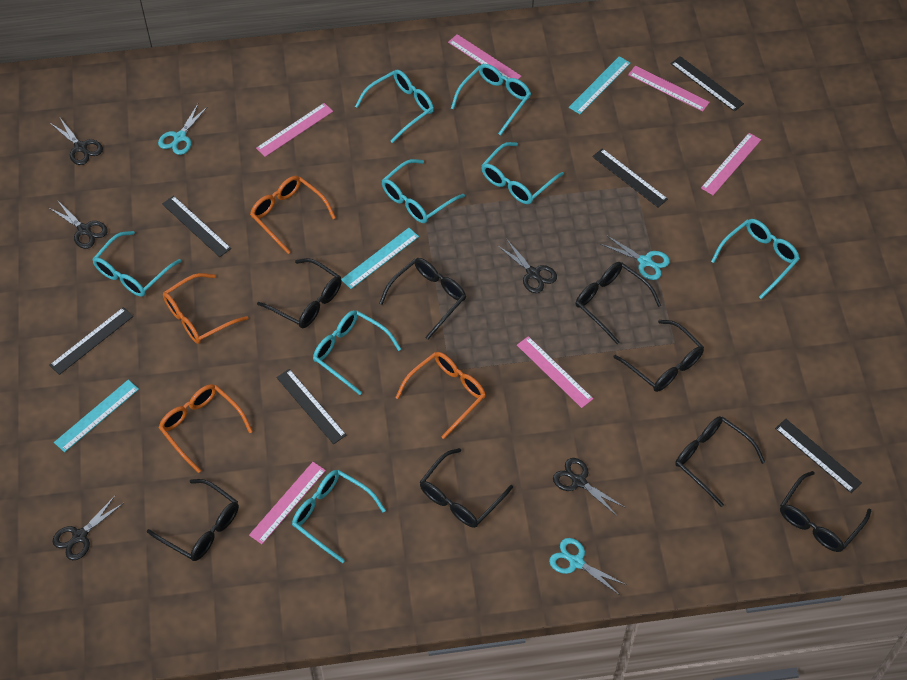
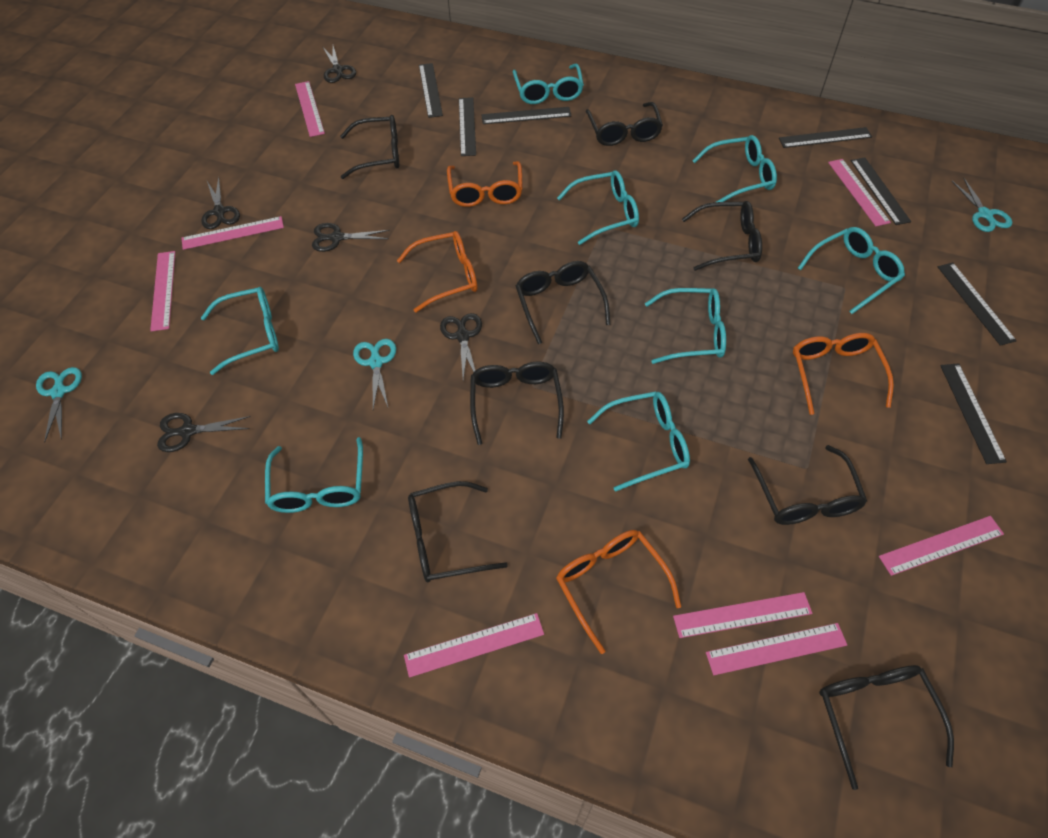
black ruler: [50,307,133,375] [162,195,231,257] [276,369,346,444] [592,148,668,207] [671,56,744,112] [775,419,862,493] = 6 -> [419,63,443,118] [459,97,476,156] [481,107,571,124] [779,127,872,148] [851,158,911,225] [938,263,1017,346] [940,363,1007,464] = 7
pink ruler: [249,462,326,544] [256,103,333,157] [448,34,522,79] [517,336,593,408] [628,66,710,112] [701,133,761,195] = 6 -> [150,251,175,332] [182,216,284,250] [295,81,325,137] [404,613,544,678] [673,592,813,638] [706,623,847,675] [828,159,891,226] [879,516,1004,576] = 8
turquoise ruler: [54,380,139,452] [341,228,419,289] [569,56,630,114] = 3 -> none = 0

